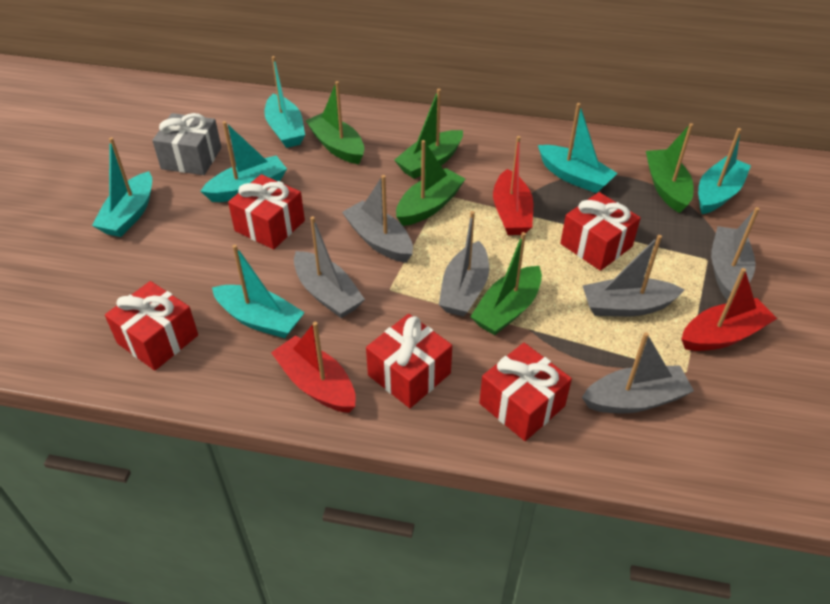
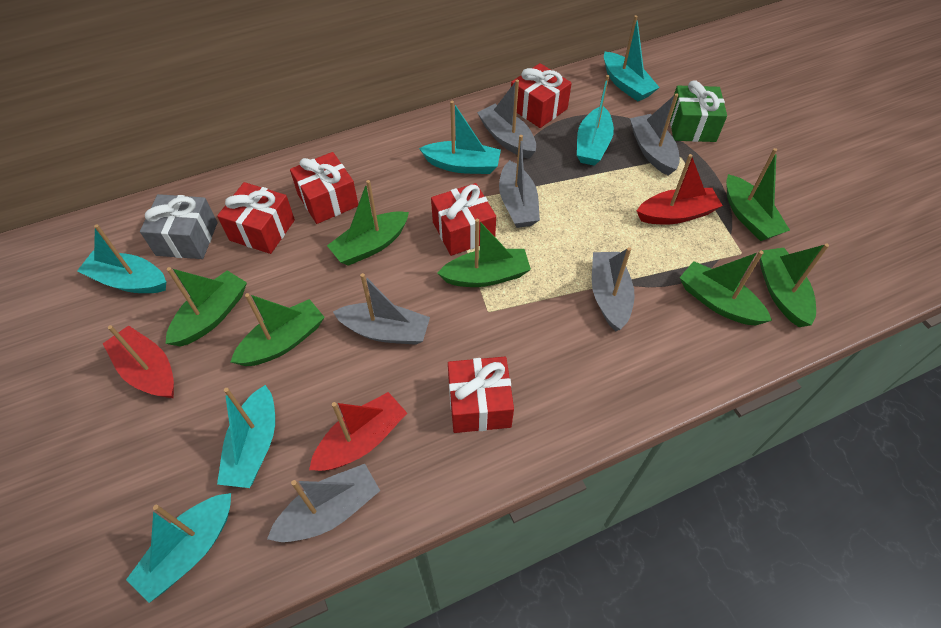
green boat: [305,81,364,164] [394,89,463,179] [396,140,465,226] [470,232,542,335] [646,123,694,213] = 5 -> [166,267,247,347] [231,293,325,366] [327,180,409,266] [437,219,531,287] [680,251,772,325] [726,148,790,241] [760,243,829,327] = 7
green gift: none = 0 -> [670,81,727,142] = 1

